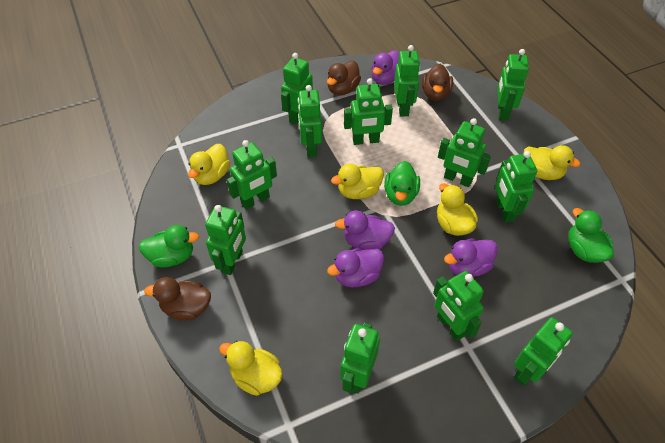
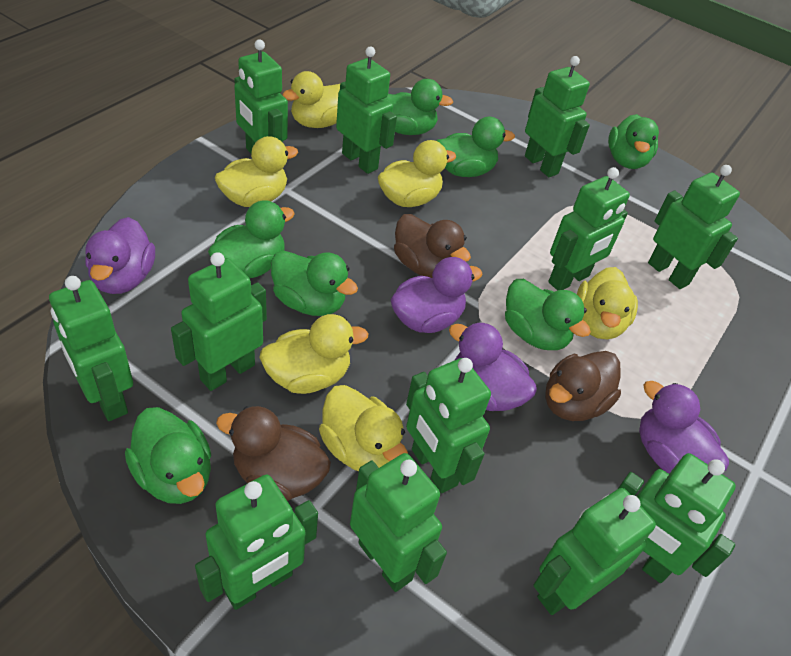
green duck: [139,225,199,267] [384,161,420,206] [568,208,614,263] = 3 -> [125,407,211,504] [208,200,295,278] [271,251,358,316] [386,79,453,135] [437,117,515,177] [505,279,591,350] [608,114,659,169] = 7
yellow duck: [188,144,230,185] [219,341,283,396] [331,163,384,199] [437,183,478,236] [524,145,580,180] = 5 -> [215,136,298,207] [259,314,369,394] [282,71,340,128] [319,385,408,471] [378,140,456,207] [577,267,638,339] = 6

